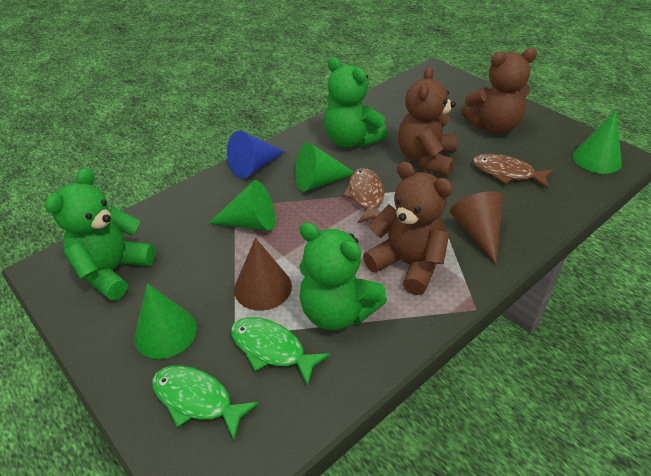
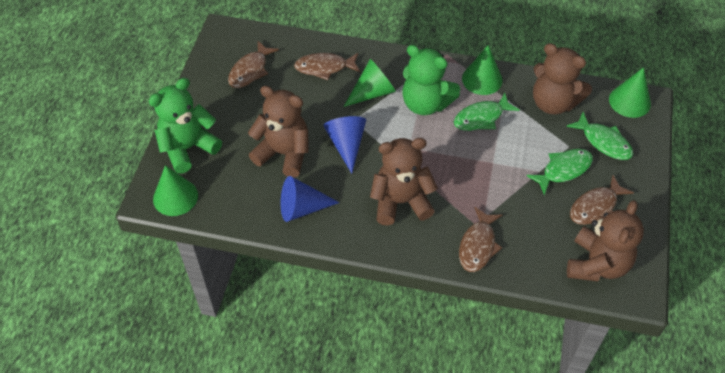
blue cone: [227,131,285,179] = 1 -> [281,176,340,222] [323,116,366,174] = 2
brown cone: [234,238,292,311] [450,191,503,264] = 2 -> none = 0
brown fish: [342,168,385,224] [473,154,553,189] = 2 -> [228,41,279,88] [294,53,361,80] [459,207,502,272] [570,175,634,225] = 4
brown teddy bear: [363,162,453,295] [398,66,457,176] [461,48,537,134] = 3 -> [248,86,309,178] [370,138,438,225] [533,43,592,114] [567,200,644,281] = 4
green fish: [152,366,259,440] [231,317,330,386] = 2 -> [454,93,520,131] [526,149,593,195] [566,112,633,160] = 3
green teddy bear: [45,168,156,301] [299,222,387,330] [324,57,388,147] = 3 -> [149,78,222,174] [403,45,460,115] = 2

